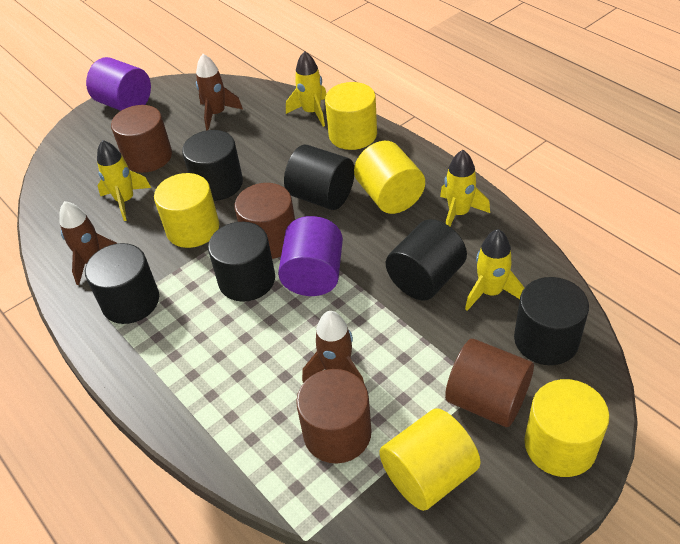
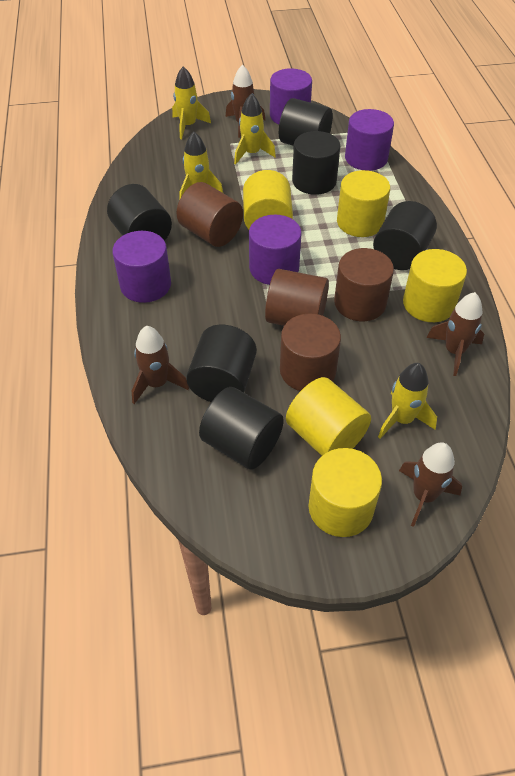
brown rocket: [59,201,117,285] [196,54,243,130] [302,311,364,383] = 3 -> [132,326,189,404] [226,65,266,138] [399,442,462,527] [427,292,484,376] = 4
purple cylinder: [86,57,151,111] [278,216,343,296] = 2 -> [113,231,171,303] [249,215,302,285] [270,68,312,124] [345,109,394,171] = 4

